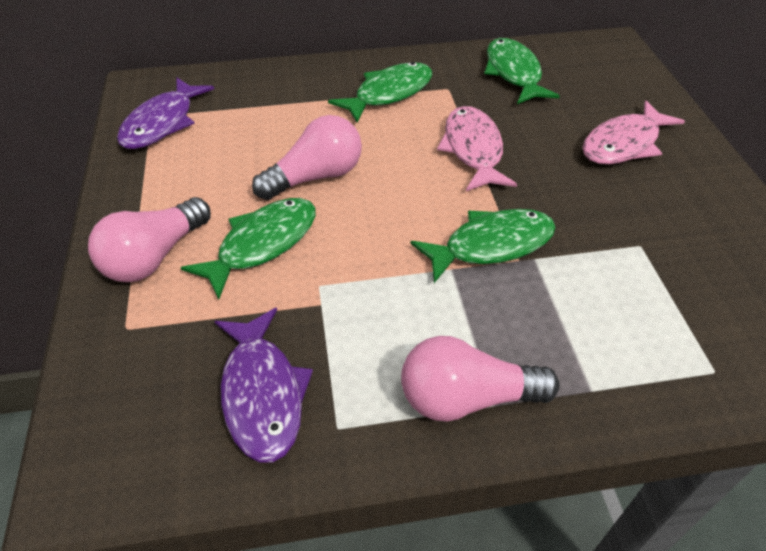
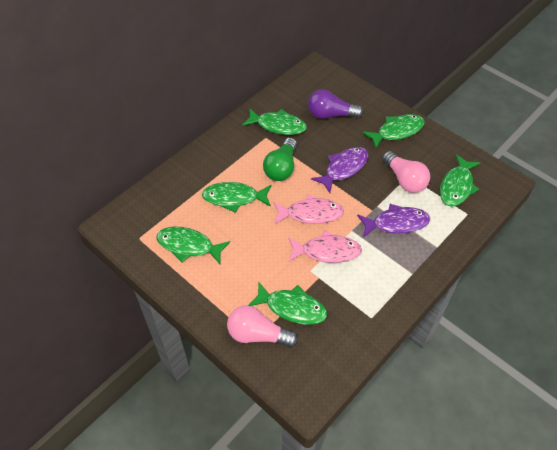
green fish: [181,198,316,300] [328,62,432,123] [410,209,556,283] [484,38,560,104] = 4 -> [156,227,230,264] [202,182,271,213] [242,108,307,135] [248,282,327,325] [363,114,425,149] [440,154,480,207] = 6
green light bulb: none = 0 -> [263,137,297,181] = 1
pink light bulb: [88,197,211,283] [252,115,362,200] [401,336,559,422] = 3 -> [227,306,298,347] [382,151,430,193] = 2
purple light bulb: none = 0 -> [308,89,363,119] = 1

